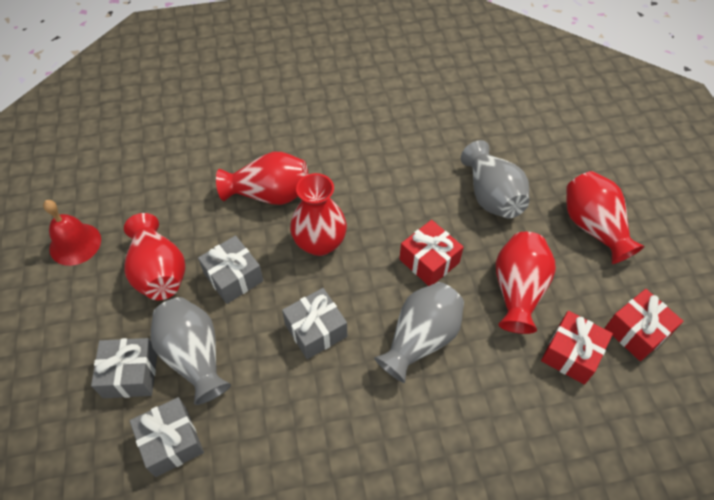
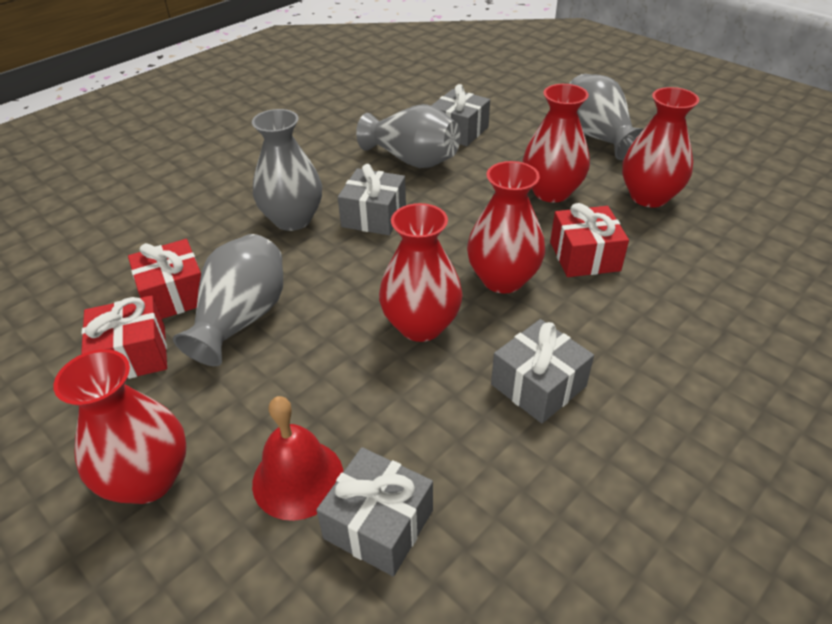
grey vase: [150,297,231,405] [374,282,464,383] [461,140,529,218] = 3 -> [173,234,283,366] [252,109,322,231] [356,104,460,168] [569,74,643,160] = 4

